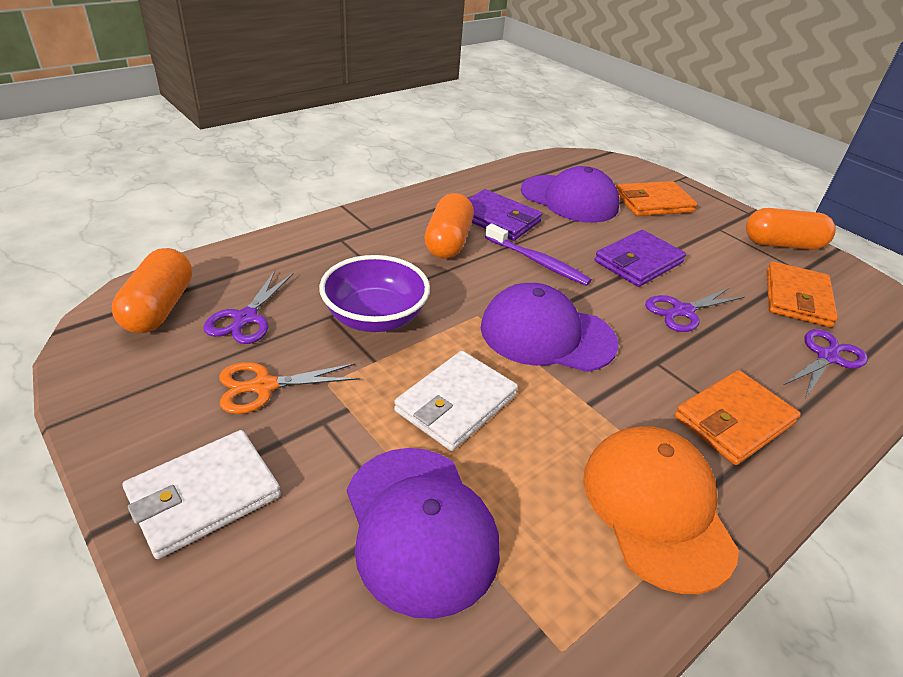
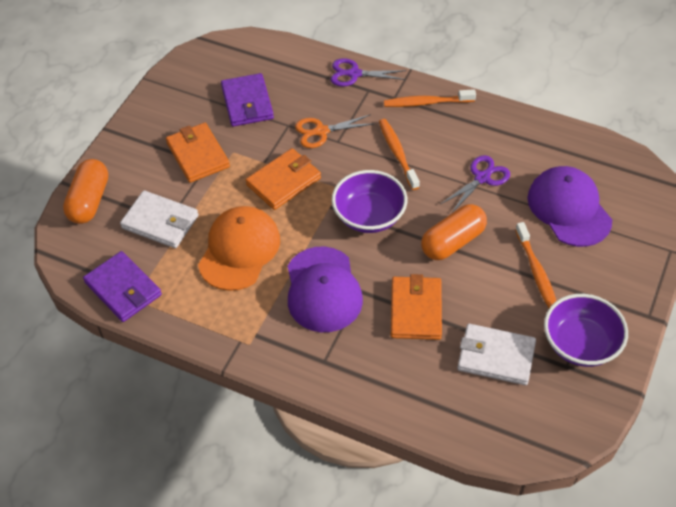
orange capsule: [112,248,192,333] [425,193,474,259] [746,208,836,250] = 3 -> [63,159,108,224] [421,204,487,260] = 2
orange toothbrush: none = 0 -> [379,119,420,190] [384,89,476,107] [515,222,556,308] = 3
purple bowl: [319,255,430,332] = 1 -> [332,170,407,233] [544,294,628,367] = 2
purple cap: [347,448,500,619] [481,283,618,372] [521,166,619,223] = 3 -> [288,246,363,332] [527,166,612,247] = 2
purple scissors: [203,271,294,344] [645,287,745,332] [784,329,868,398] = 3 -> [331,58,406,87] [441,155,510,213] = 2
purple toothbrush: [485,224,592,286] = 1 -> none = 0

